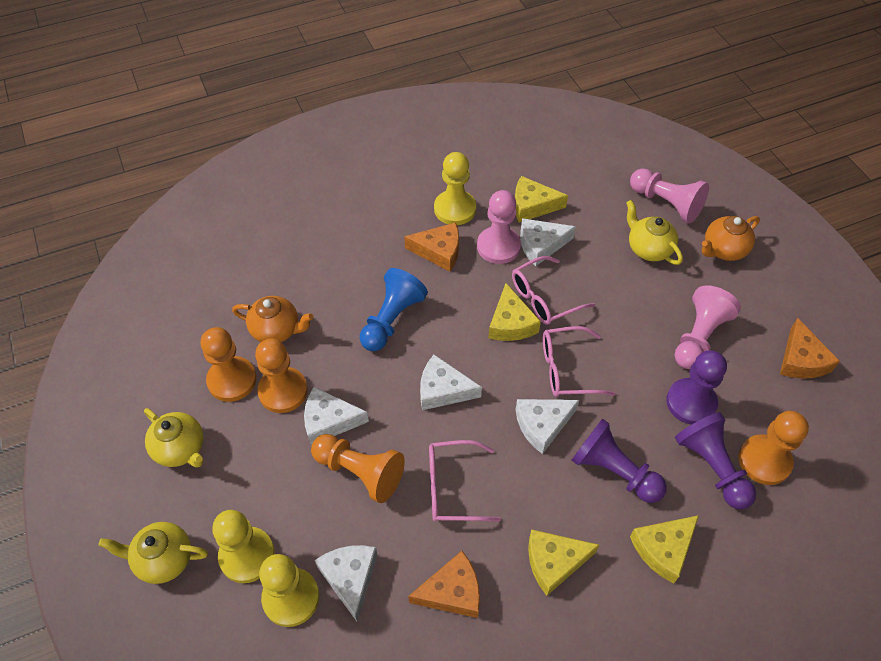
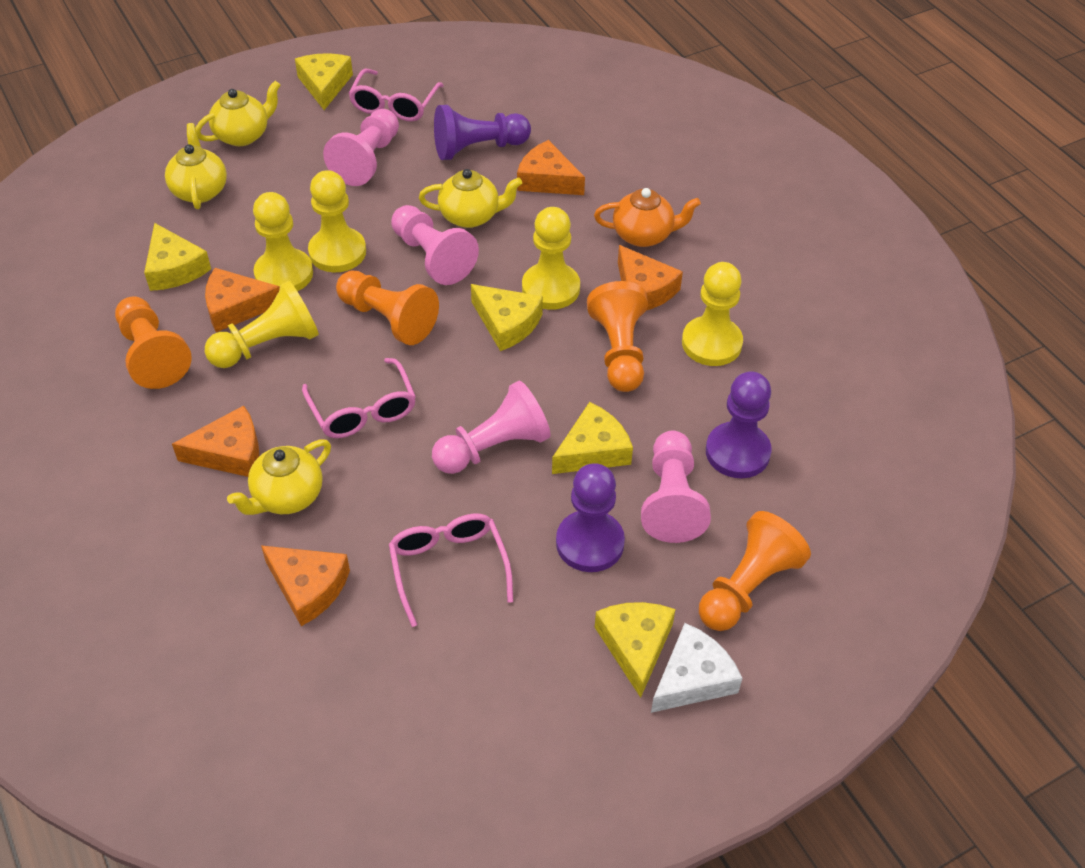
blue pawn: [360,268,428,351] = 1 -> none = 0
orange cheese: [404,223,459,272] [408,551,480,618] [780,318,840,379] = 3 -> [172,406,259,477] [205,268,280,332] [261,546,350,626] [517,140,585,195] [618,245,683,310] = 5
orange teapot: [232,296,313,342] [702,216,760,261] = 2 -> [594,188,701,247] = 1
pink pawn: [477,190,521,264] [630,168,709,223] [675,285,741,369] = 3 -> [323,109,399,186] [391,205,479,285] [432,381,551,474] [641,431,711,543] = 4
white cheese: [304,387,369,446] [315,545,377,622] [420,355,482,410] [516,399,579,454] [520,218,576,266] = 5 -> [651,623,742,713] = 1
yellow cheese: [488,283,541,341] [515,176,568,223] [528,529,599,596] [630,515,699,583] = 4 -> [144,223,211,291] [295,53,353,110] [471,284,543,351] [552,402,633,474] [595,602,676,698] = 5
yellow pawn: [212,510,275,583] [259,554,319,627] [434,152,476,225] = 3 -> [205,281,319,368] [253,192,313,291] [308,170,366,272] [522,207,580,310] [682,262,743,366] = 5
yellow teapot: [99,522,208,584] [144,408,204,467] [626,200,683,265] = 3 -> [165,123,227,209] [196,81,280,146] [227,439,331,515] [419,169,522,228] = 4

